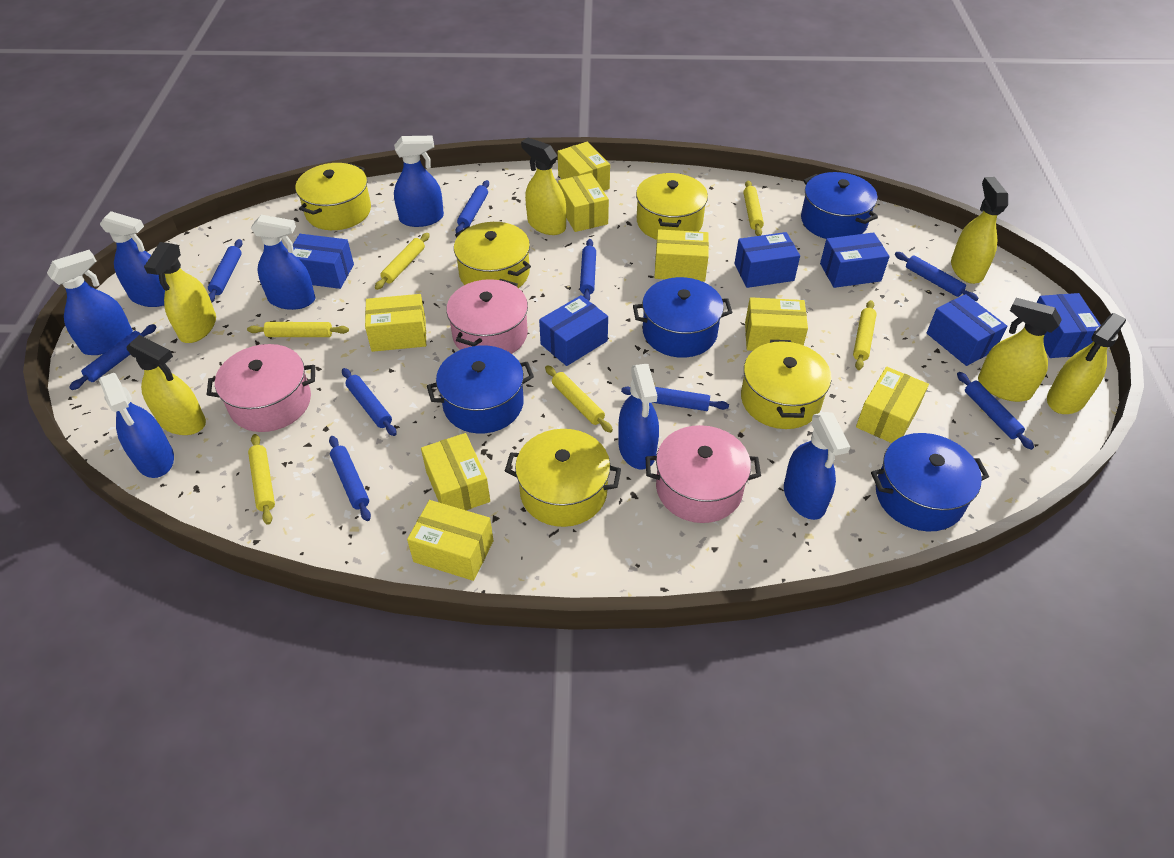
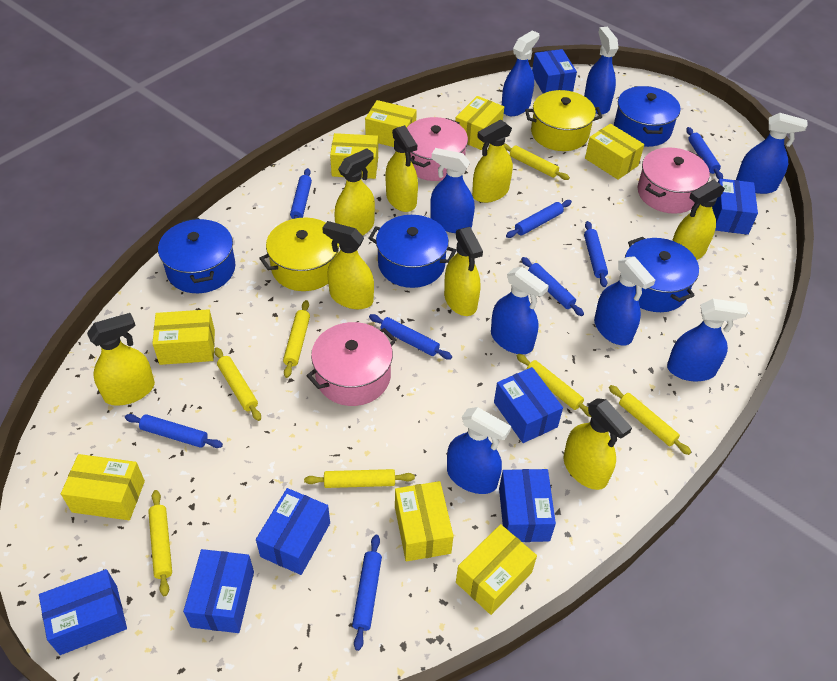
blue box: [292,234,354,289] [539,295,608,366] [734,232,800,288] [820,232,890,288] [927,294,1008,366] [1037,293,1101,358] = 6 -> [39,569,127,655] [183,549,254,633] [256,488,330,575] [494,367,563,443] [499,469,556,542] [532,49,577,93] [712,178,758,235] = 7
blue rolling pin: [69,324,157,390] [208,239,243,303] [329,436,371,521] [342,368,397,436] [456,180,489,233] [580,239,596,301] [621,387,729,411] [895,252,979,301] [957,372,1034,450] = 9 -> [125,414,223,448] [290,168,312,219] [352,535,382,651] [369,314,452,360] [506,200,572,238] [521,257,584,316] [584,221,608,287] [686,127,723,179] = 8
blue spray bottle: [47,250,133,355] [99,373,174,478] [100,211,166,307] [251,215,316,310] [394,136,444,227] [618,364,659,469] [784,412,850,520] = 7 -> [430,148,475,233] [447,407,511,494] [491,267,549,354] [502,30,539,116] [584,27,618,114] [594,256,655,345] [667,299,748,381] [736,113,807,194] = 8
yellow pot: [295,163,371,230] [454,222,531,288] [505,429,621,527] [636,173,708,240] [741,340,832,429] = 5 -> [259,218,340,291] [525,90,602,151] = 2
yellow rolling pin: [247,322,349,337] [248,434,275,525] [375,233,430,290] [545,365,613,433] [743,180,764,236] [853,300,876,370] = 6 -> [148,490,172,596] [214,347,261,421] [283,300,310,378] [304,469,415,488] [504,143,570,180] [517,354,592,417] [609,385,691,455] = 7
yellow spray bottle: [127,335,206,435] [144,242,216,343] [521,138,566,235] [951,177,1008,284] [978,298,1062,402] [1047,313,1126,414] = 6 -> [87,313,155,406] [322,221,374,309] [334,148,375,236] [385,125,418,212] [444,227,483,316] [472,120,513,203] [563,398,632,490] [672,180,725,260] = 8

